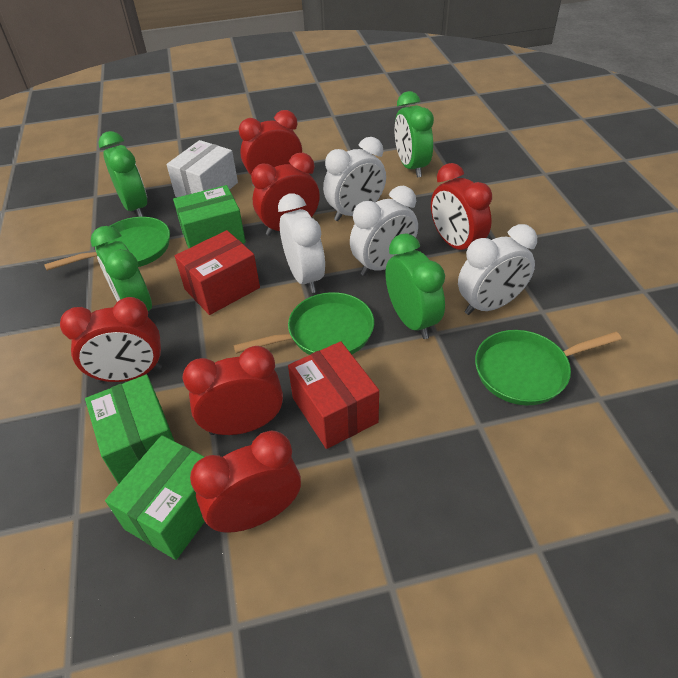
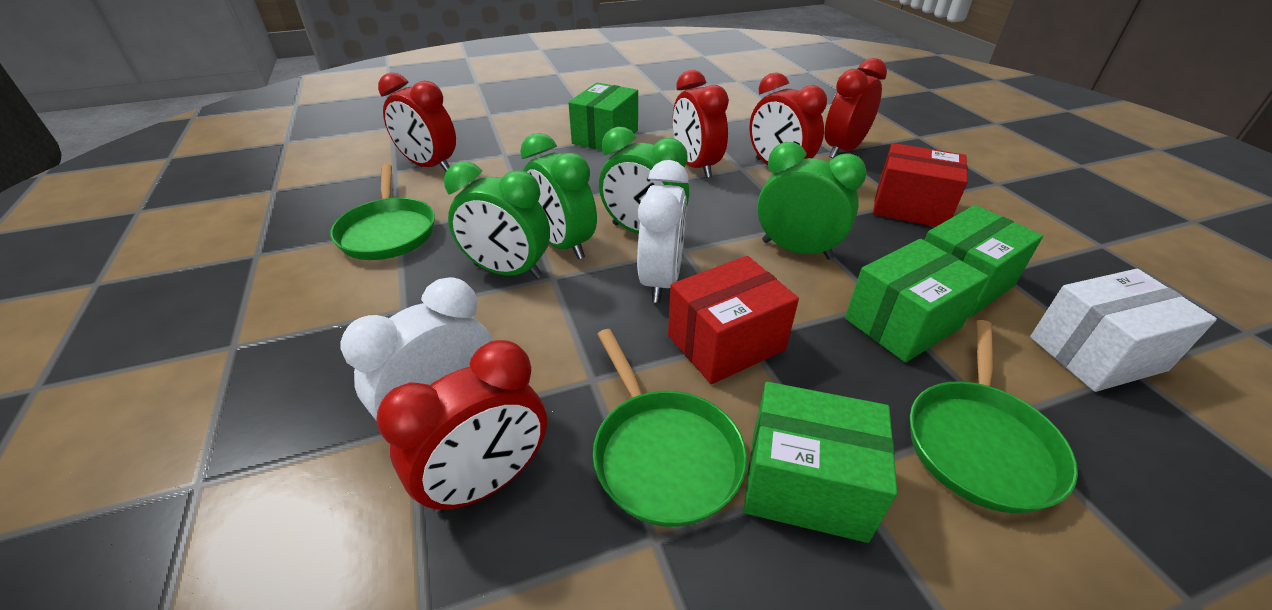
green box: [85,375,174,484] [105,435,205,560] [173,185,246,248] = 3 -> [568,83,638,153] [744,382,897,543] [845,239,988,362] [925,205,1043,317] = 4
red clock: [60,297,162,383] [183,346,283,435] [190,430,301,533] [239,110,302,187] [251,153,320,236] [431,163,492,250] = 6 -> [376,340,547,514] [378,72,456,171] [673,70,729,178] [749,72,827,165] [824,58,887,158] = 5
white clock: [278,193,325,293] [323,137,386,221] [350,186,418,276] [458,224,537,315] = 4 -> [340,277,493,420] [637,160,688,303] = 2

